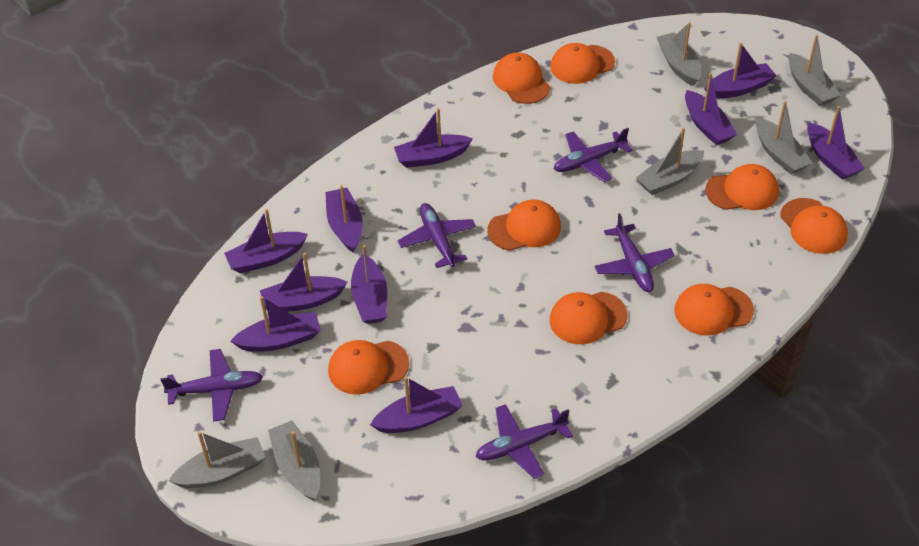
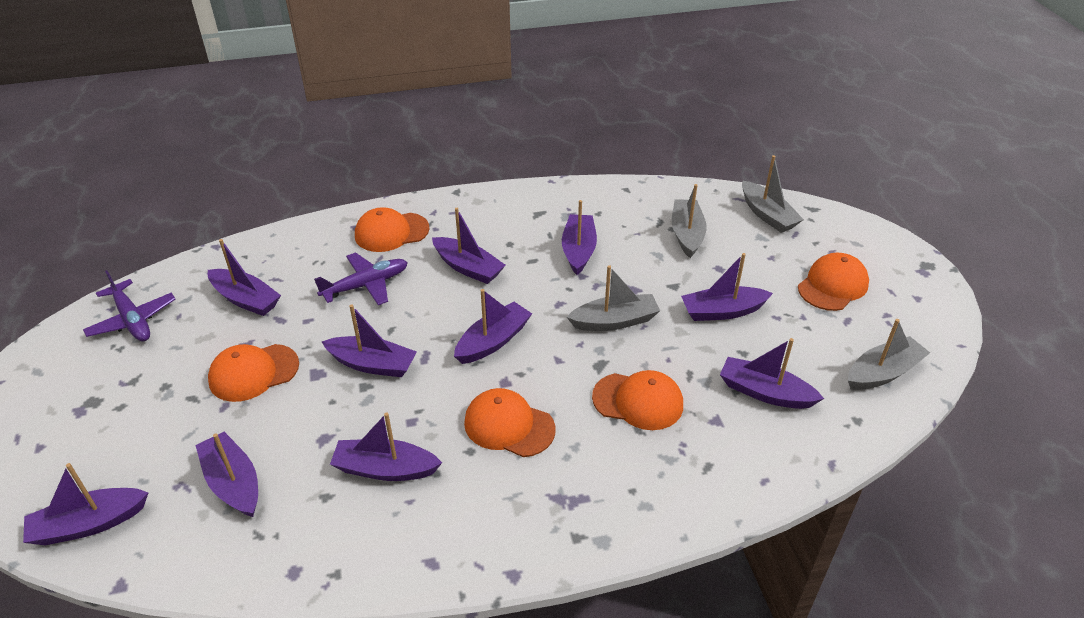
grey boat: [169,431,265,488] [268,421,320,501] [636,128,704,195] [657,22,701,86] [756,101,812,174] [788,35,841,106] = 6 -> [567,265,660,331] [672,184,707,258] [742,155,804,233] [848,319,930,390] = 4
orange cap: [328,340,409,395] [487,200,561,251] [493,53,550,104] [550,43,615,84] [550,292,627,344] [674,284,754,336] [705,164,779,210] [780,198,848,254] = 8 -> [208,344,299,402] [355,207,429,252] [464,388,556,457] [592,370,683,430] [798,252,869,311] = 5
purple plane: [160,349,263,422] [398,203,476,268] [475,404,573,479] [554,128,633,182] [594,213,675,292] = 5 -> [83,270,176,341] [314,253,408,305] = 2

